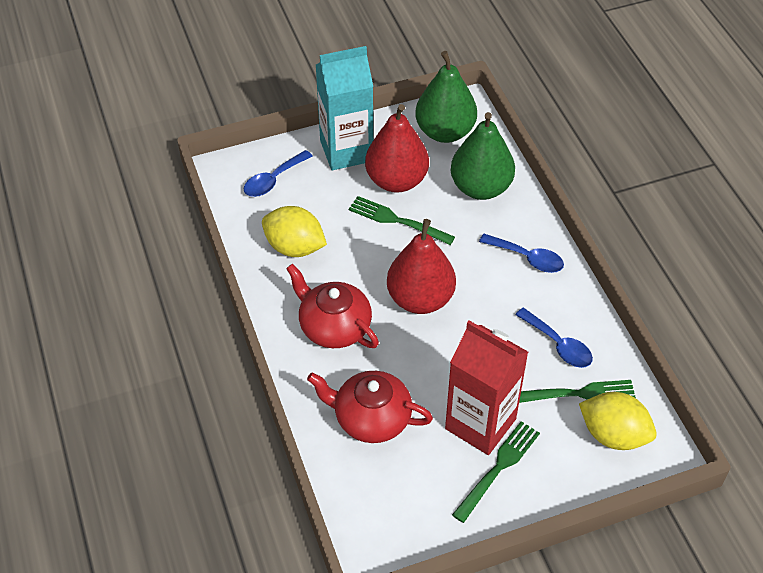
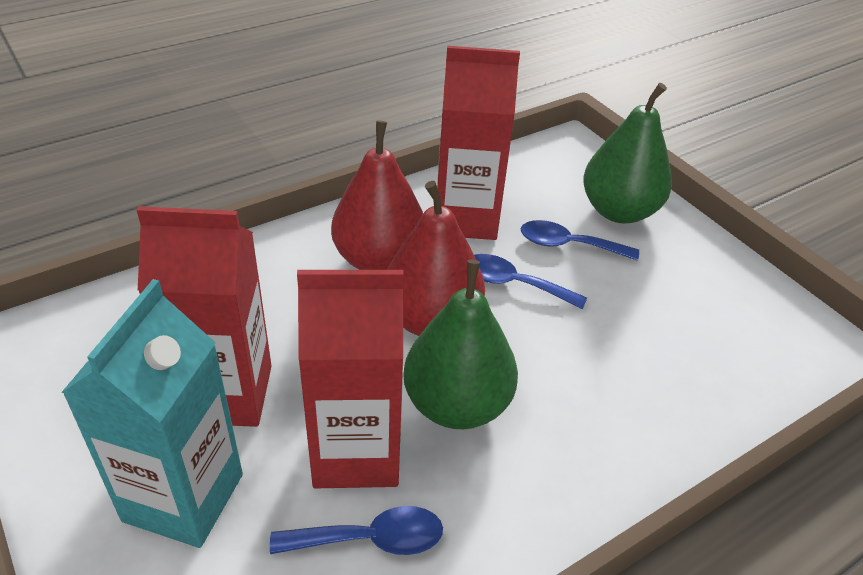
green fork: [349,196,455,245] [452,421,540,523] [519,380,636,403] = 3 -> none = 0
red carton: [445,320,528,455] = 1 -> [137,206,272,427] [297,270,404,488] [437,46,520,240] = 3
red teapot: [286,264,379,348] [307,371,433,443] = 2 -> none = 0
yellow lemon: [262,206,327,257] [579,392,657,450] = 2 -> none = 0

